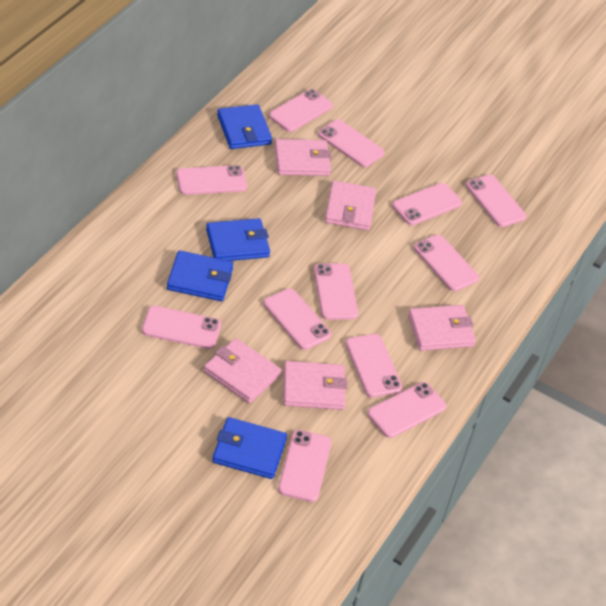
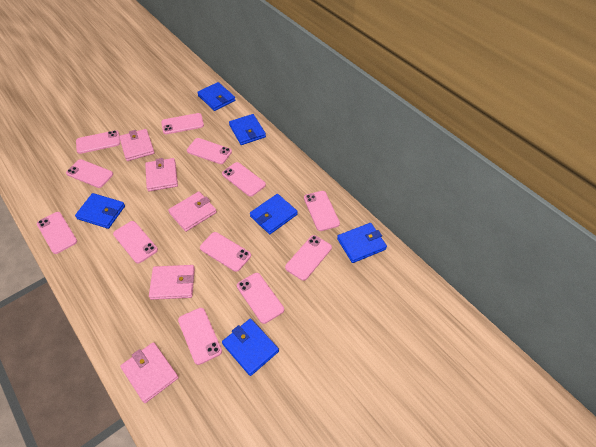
blue wallet: [167,250,233,301] [206,218,270,261] [212,417,287,479] [217,104,272,149] = 4 -> [75,193,125,229] [197,82,235,111] [222,319,279,376] [229,114,266,145] [250,194,298,234] [337,223,387,263] = 6

